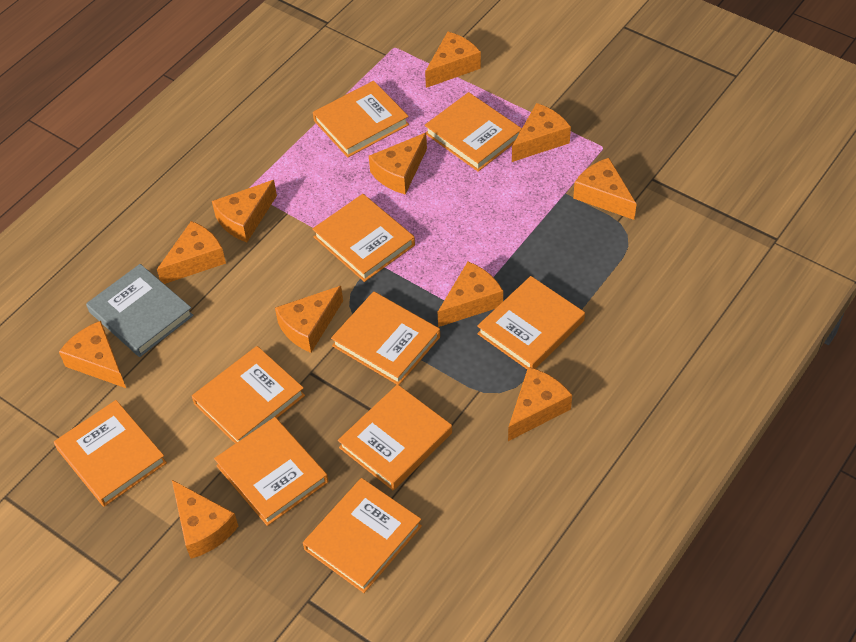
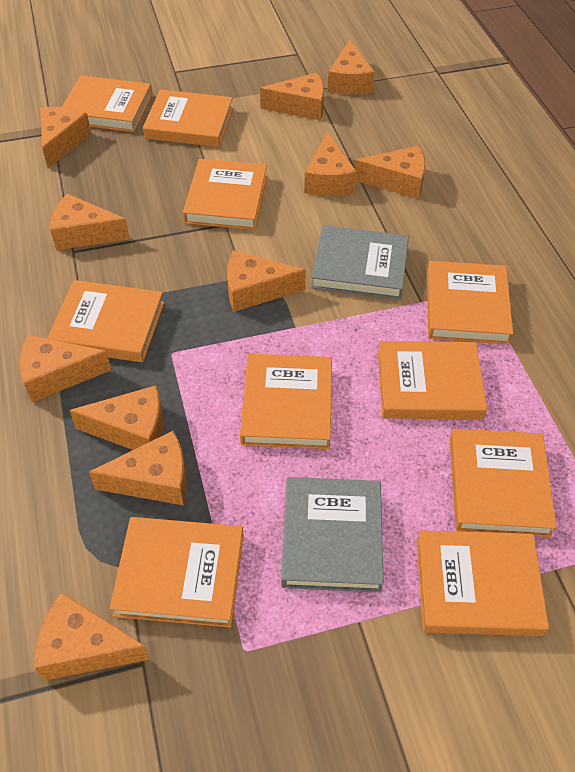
grey book: [86,264,194,357] = 1 -> [281,477,384,592] [311,225,409,300] = 2

